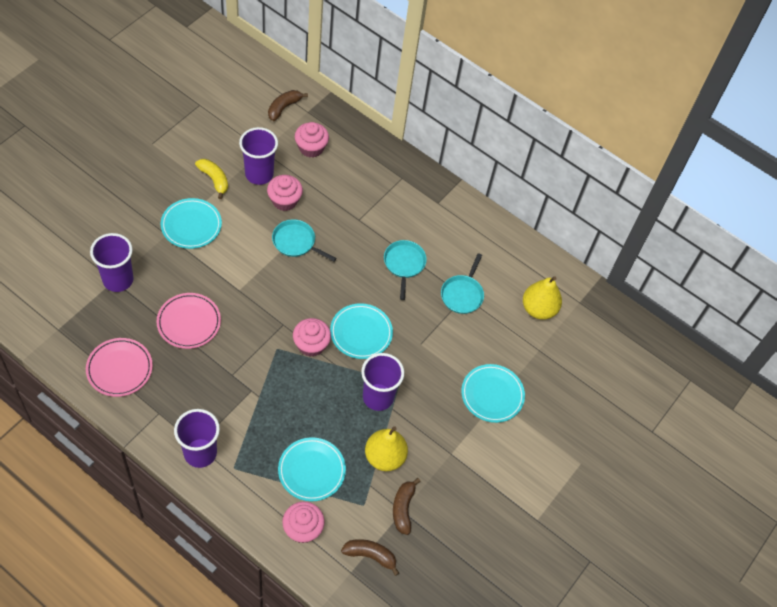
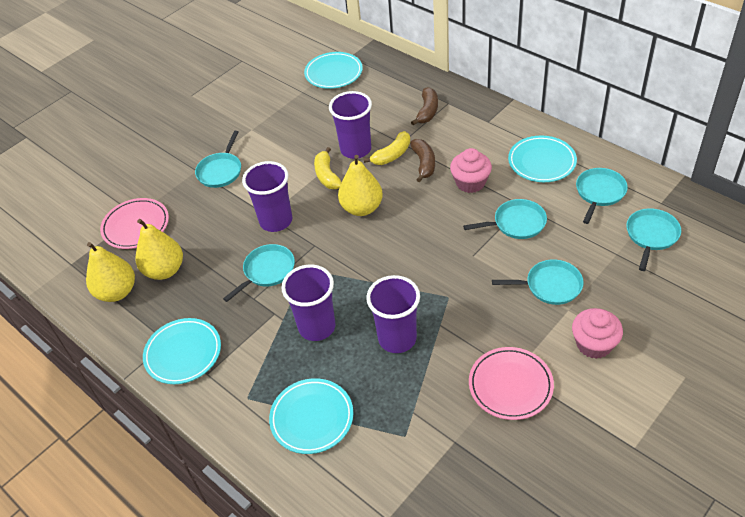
brown banana: [268,90,308,121] [341,539,399,576] [393,478,421,535] = 3 -> [410,139,435,182] [411,87,438,125] = 2
pink cupcake: [267,175,303,211] [282,502,325,543] [293,318,331,357] [295,122,329,158] = 4 -> [450,148,492,193] [572,308,623,359] = 2
turquoise pan: [272,219,336,261] [384,240,427,300] [441,253,484,314] = 3 -> [195,131,241,188] [223,244,295,302] [463,199,547,239] [492,259,584,305] [576,168,628,224] [626,208,681,271] = 6
yellow banana: [195,159,228,199] = 1 -> [314,147,342,189] [364,131,410,165] = 2
yellow pear: [365,426,408,471] [523,276,562,320] = 2 -> [86,242,135,302] [136,219,183,280] [338,155,383,216] = 3

